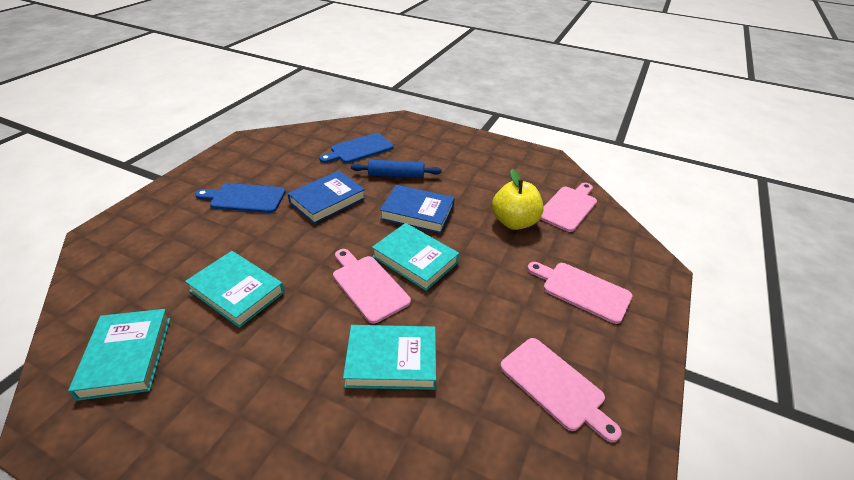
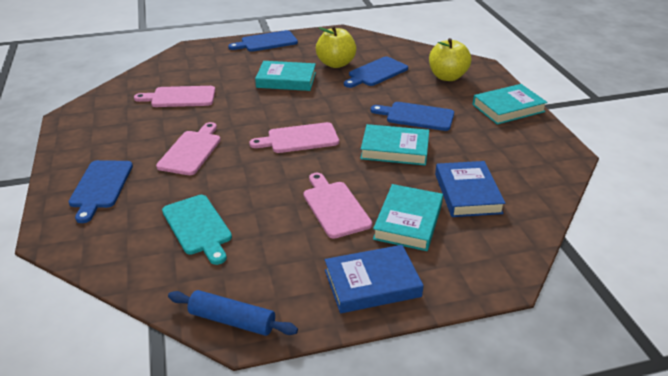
blue cutting board: [195,183,286,213] [319,133,393,163] = 2 -> [68,160,133,223] [228,30,298,52] [344,57,408,88] [371,102,454,131] = 4
turquoise cutting board: none = 0 -> [162,195,232,265] = 1
yellow apple: [492,169,544,230] = 1 -> [316,26,357,68] [429,38,471,81] = 2

